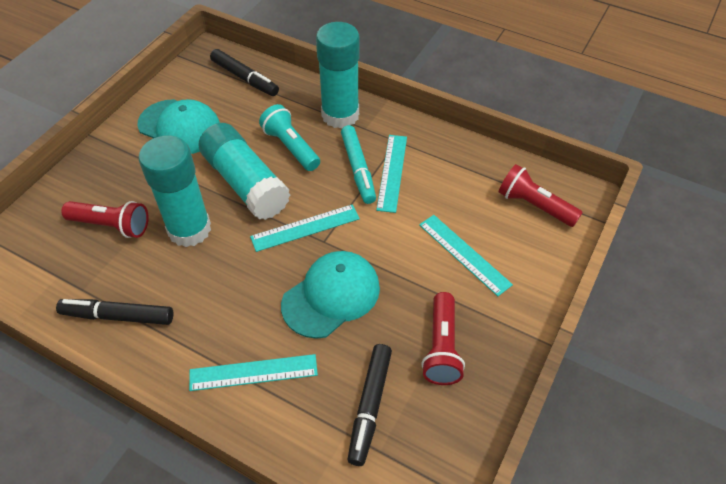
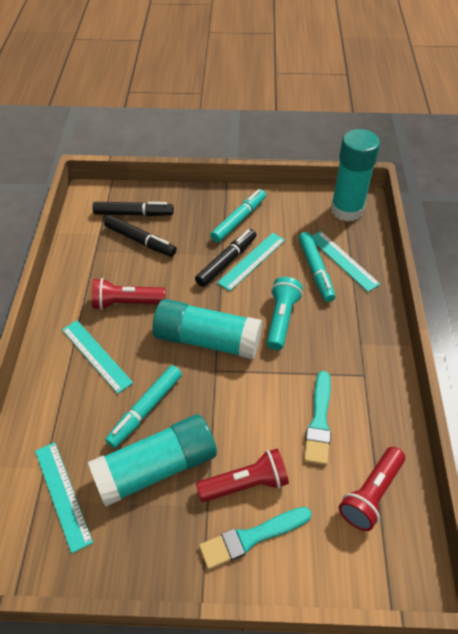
turquoise brush: none = 0 -> [199,507,312,569] [304,371,331,465] = 2
turquoise cap: [138,99,220,154] [281,251,380,339] = 2 -> none = 0
turquoise marker: [341,125,376,204] = 1 -> [105,365,182,448] [210,189,266,243] [299,232,335,302] = 3

